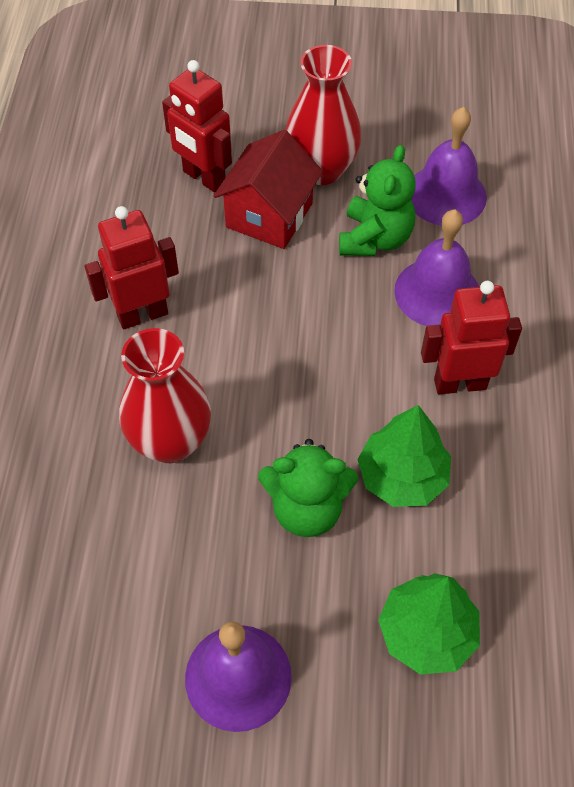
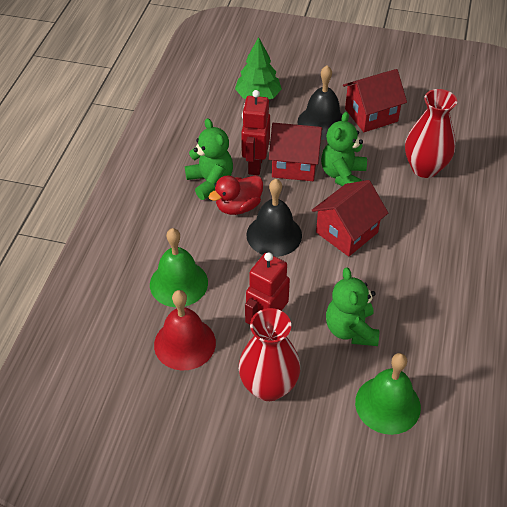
black bell: none = 0 -> [246,179,302,257] [298,65,342,140] = 2
green bell: none = 0 -> [150,228,208,307] [355,353,421,435] = 2
green teddy bear: [258,439,358,537] [339,145,416,256] = 2 -> [185,118,233,200] [321,112,367,186] [326,267,379,346] = 3
green tree: [357,405,451,507] [378,573,480,675] = 2 -> [235,37,282,99] = 1
purple bell: [185,621,292,732] [394,210,479,326] [411,107,487,226] = 3 -> none = 0
red bell: none = 0 -> [154,290,216,371] = 1
red duck: none = 0 -> [208,175,263,215] = 1
red house: [214,130,323,249] = 1 -> [269,123,322,181] [312,180,388,257] [343,69,407,132] = 3
red robot: [85,206,179,329] [162,60,232,192] [421,281,522,394] = 3 -> [241,90,270,175] [245,252,290,325] = 2

